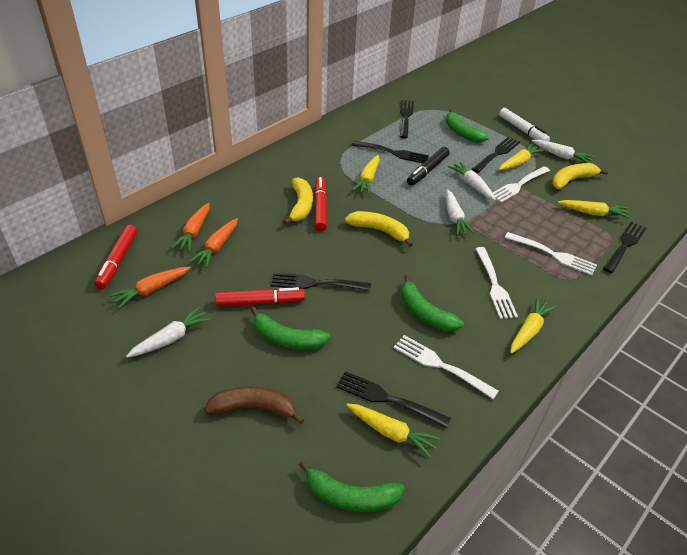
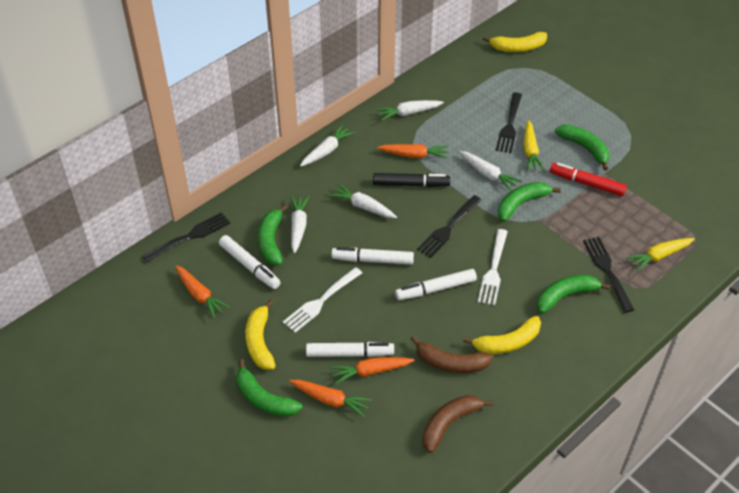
black fork: [271,273,371,291] [336,371,451,428] [352,141,429,163] [400,100,414,138] [472,137,520,173] [603,222,646,274] = 6 -> [142,212,230,262] [417,195,482,258] [496,92,522,153] [583,237,634,313] = 4
brown banana: [204,386,304,424] = 1 -> [410,335,493,373] [423,395,493,453] = 2
green banana: [250,307,331,350] [299,460,405,512] [401,274,464,331] [446,109,489,143] = 4 -> [237,359,302,417] [258,205,288,265] [498,182,561,221] [537,275,610,313] [555,124,609,170] = 5
orange carrot: [109,266,191,308] [171,203,210,252] [189,218,238,268] = 3 -> [175,265,230,319] [289,380,372,417] [330,357,414,384] [377,144,448,159] = 4
red marker: [94,225,137,289] [215,287,305,307] [314,177,327,231] = 3 -> [550,163,627,196] = 1
white carrot: [126,307,211,358] [446,189,475,235] [448,162,496,200] [532,140,594,163] = 4 -> [291,195,309,253] [300,124,355,167] [329,184,397,218] [376,100,444,121] [460,151,522,191] = 5
white fork: [394,335,499,399] [475,247,518,319] [493,166,550,203] [504,232,597,276] = 4 -> [283,267,362,333] [478,229,508,306] = 2
white marker: [499,108,550,141] = 1 -> [219,235,281,289] [306,342,394,357] [331,247,414,265] [395,269,477,300] = 4
yellow carrot: [346,404,440,458] [353,155,380,194] [499,143,544,170] [510,297,556,354] [558,200,630,218] = 5 -> [523,120,545,171] [625,238,694,272] = 2

